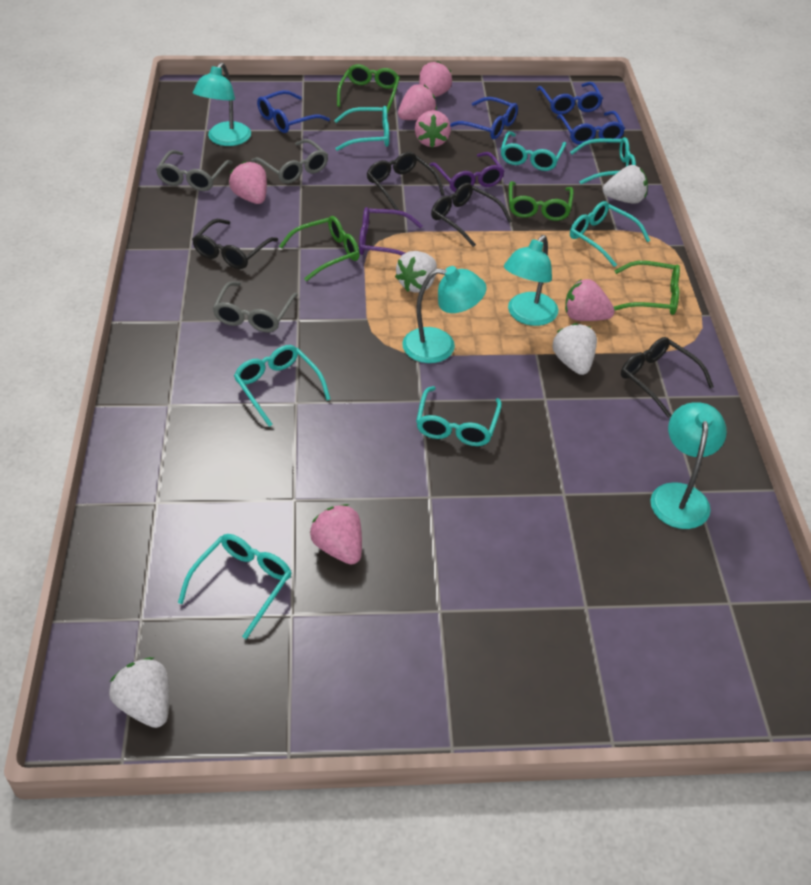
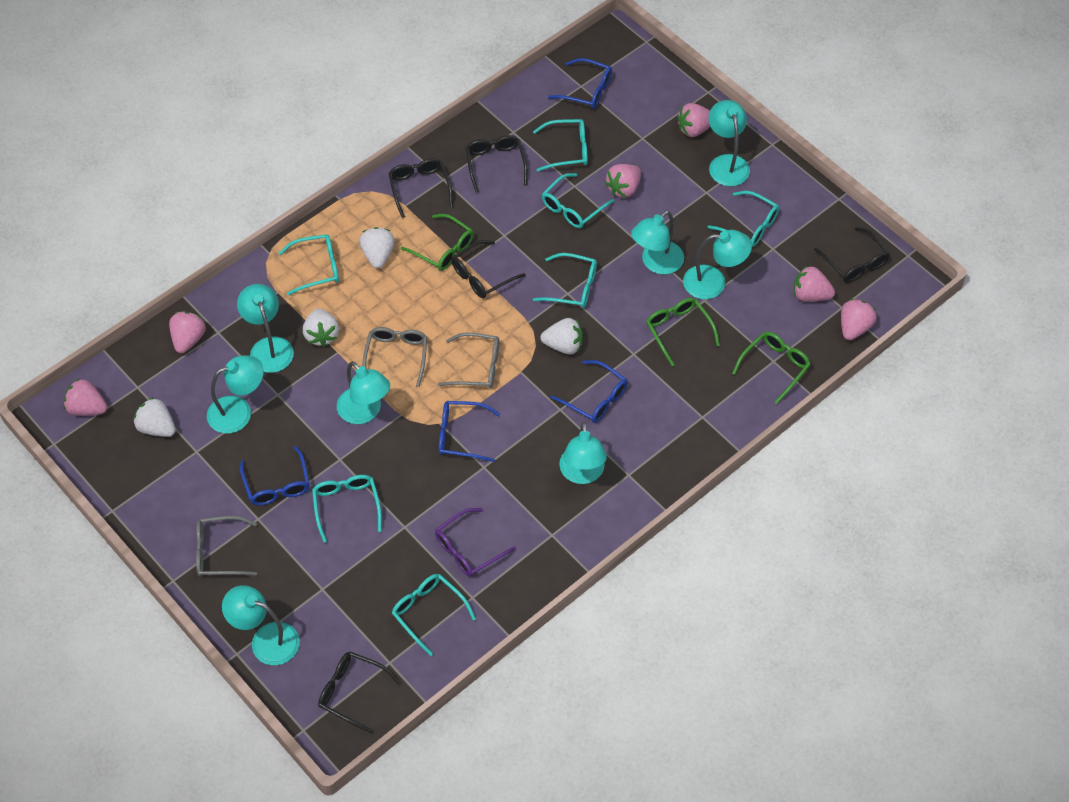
black glasses: [192,219,278,269] [366,152,445,210] [431,183,512,247] [621,337,714,418] = 4 -> [318,651,401,734] [388,158,453,218] [451,240,525,298] [466,135,528,192] [814,227,890,283] = 5
green glasses: [279,216,360,281] [337,64,400,114] [509,181,574,221] [614,261,680,315] = 4 -> [401,214,474,271] [646,298,720,366] [732,332,811,404] = 3
purple glasses: [359,207,423,256] [430,152,504,192] = 2 -> [435,508,516,577] = 1
turquoise lamp: [193,62,251,146] [402,266,487,363] [504,235,558,326] [650,402,727,529] = 4 -> [207,355,264,433] [222,585,300,665] [237,284,294,373] [337,361,390,424] [559,422,607,484] [631,210,684,274] [683,230,752,299] [709,100,750,186] = 8

